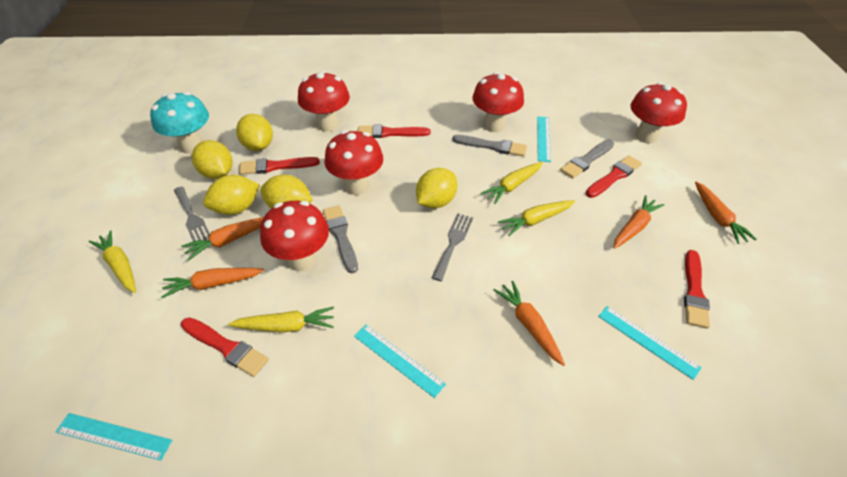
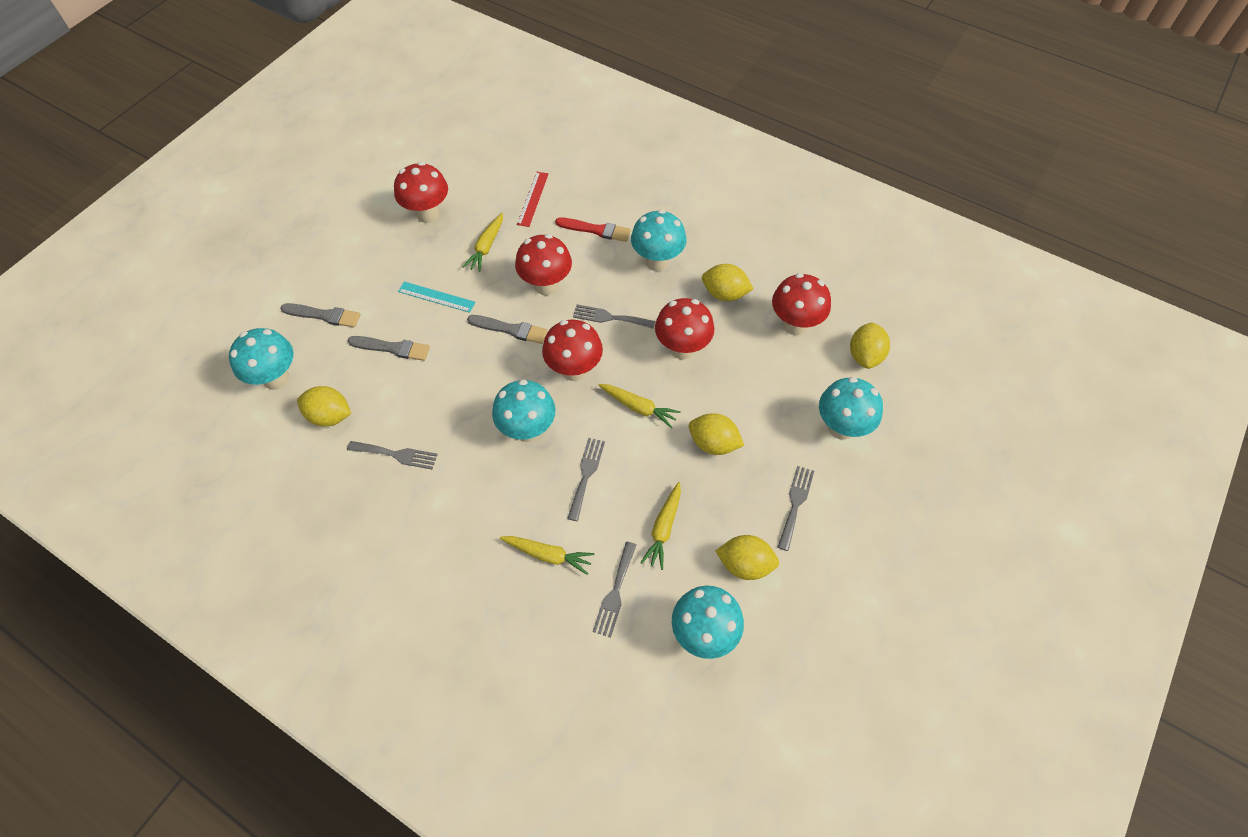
grey fork: [174,186,210,241] [432,213,473,281] = 2 -> [347,441,438,469] [567,438,605,521] [573,304,655,329] [593,542,637,638] [778,466,814,551] = 5
orange carrot: [161,268,264,298] [181,217,264,261] [494,281,565,366] [614,195,664,249] [695,182,757,244] = 5 -> none = 0
red brush: [181,318,269,377] [239,157,320,175] [358,125,430,138] [586,155,642,198] [684,250,710,329] = 5 -> [555,217,631,242] = 1
red ruler: none = 0 -> [517,172,548,227] = 1
turquoise mushroom: [150,92,209,154] = 1 -> [229,328,293,390] [492,379,555,442] [631,209,686,271] [672,586,744,659] [819,377,883,440] = 5
turquoise ruler: [56,413,172,461] [354,325,446,398] [537,116,551,162] [598,306,702,380] = 4 -> [398,282,475,313] = 1

